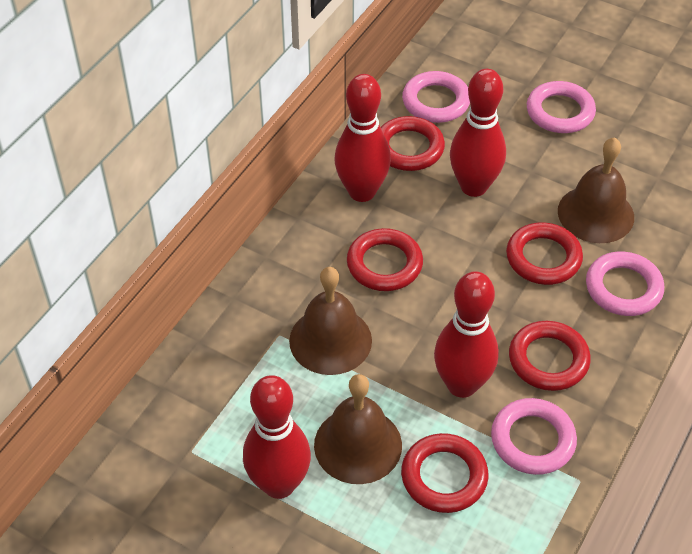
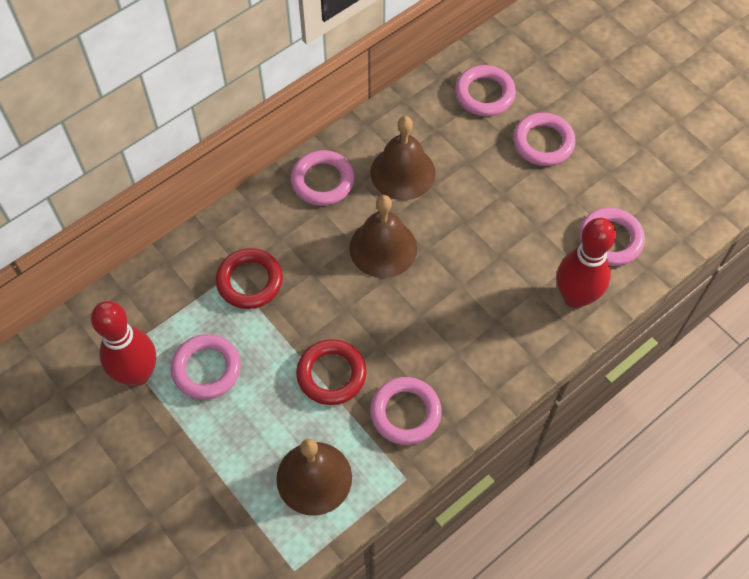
pink ring: [402,71,470,123] [491,398,577,475] [527,81,596,133] [586,251,664,316] = 4 -> [171,334,241,400] [291,150,354,206] [370,377,442,445] [455,65,516,116] [513,112,576,166] [579,207,645,266] = 6
red bowling pin: [243,375,311,499] [334,74,391,202] [434,271,499,398] [450,69,506,197] = 4 -> [91,301,156,386] [557,218,616,308] = 2
red ring: [347,228,423,291] [381,116,445,171] [401,433,489,513] [506,222,583,285] [509,321,591,391] = 5 -> [216,248,283,309] [296,339,366,405] = 2

